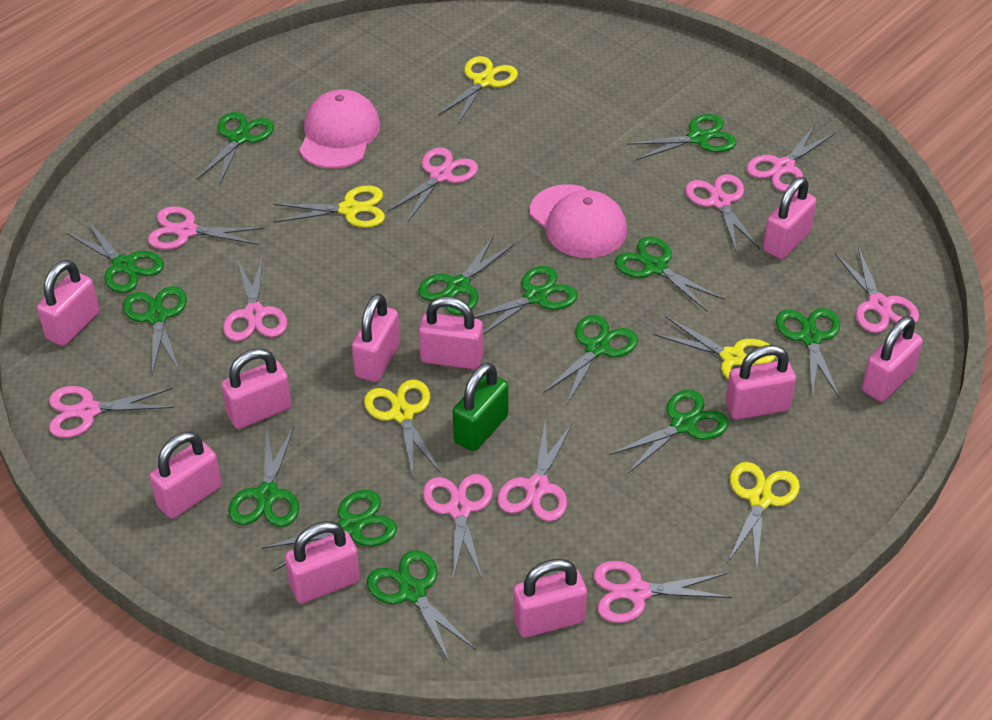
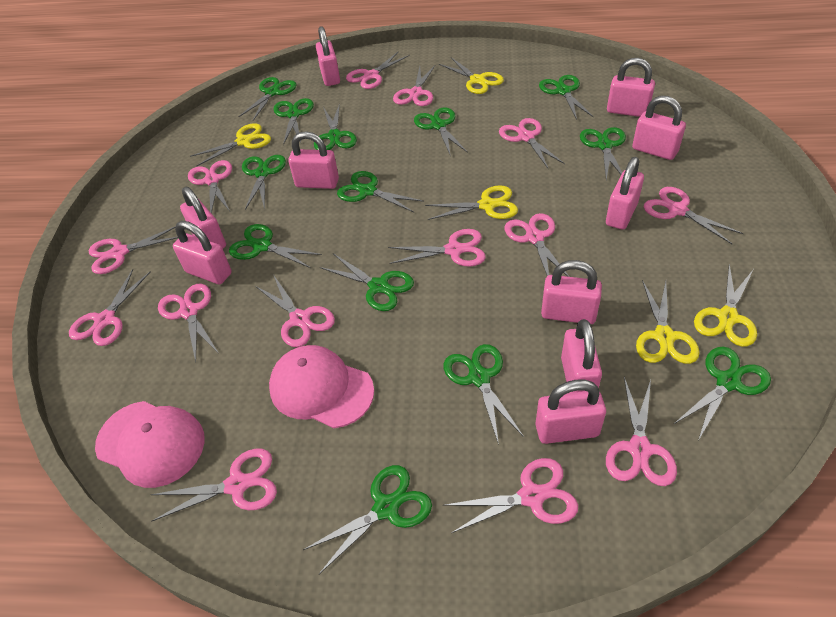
green padlock: [453,363,508,451] = 1 -> none = 0
pink scissors: [49,386,174,438] [148,206,265,250] [223,255,287,341] [388,148,478,222] [423,474,493,580] [497,418,573,521] [593,561,732,623] [685,174,760,253] [746,125,835,192] [834,247,919,333] = 10 -> [69,269,151,346] [89,226,178,274] [151,449,277,521] [158,284,219,362] [188,160,232,214] [255,274,335,347] [346,52,410,89] [388,229,486,267] [393,66,435,106] [443,458,578,533] [499,118,565,168] [505,213,569,277] [606,377,677,486] [644,187,744,244] = 14

